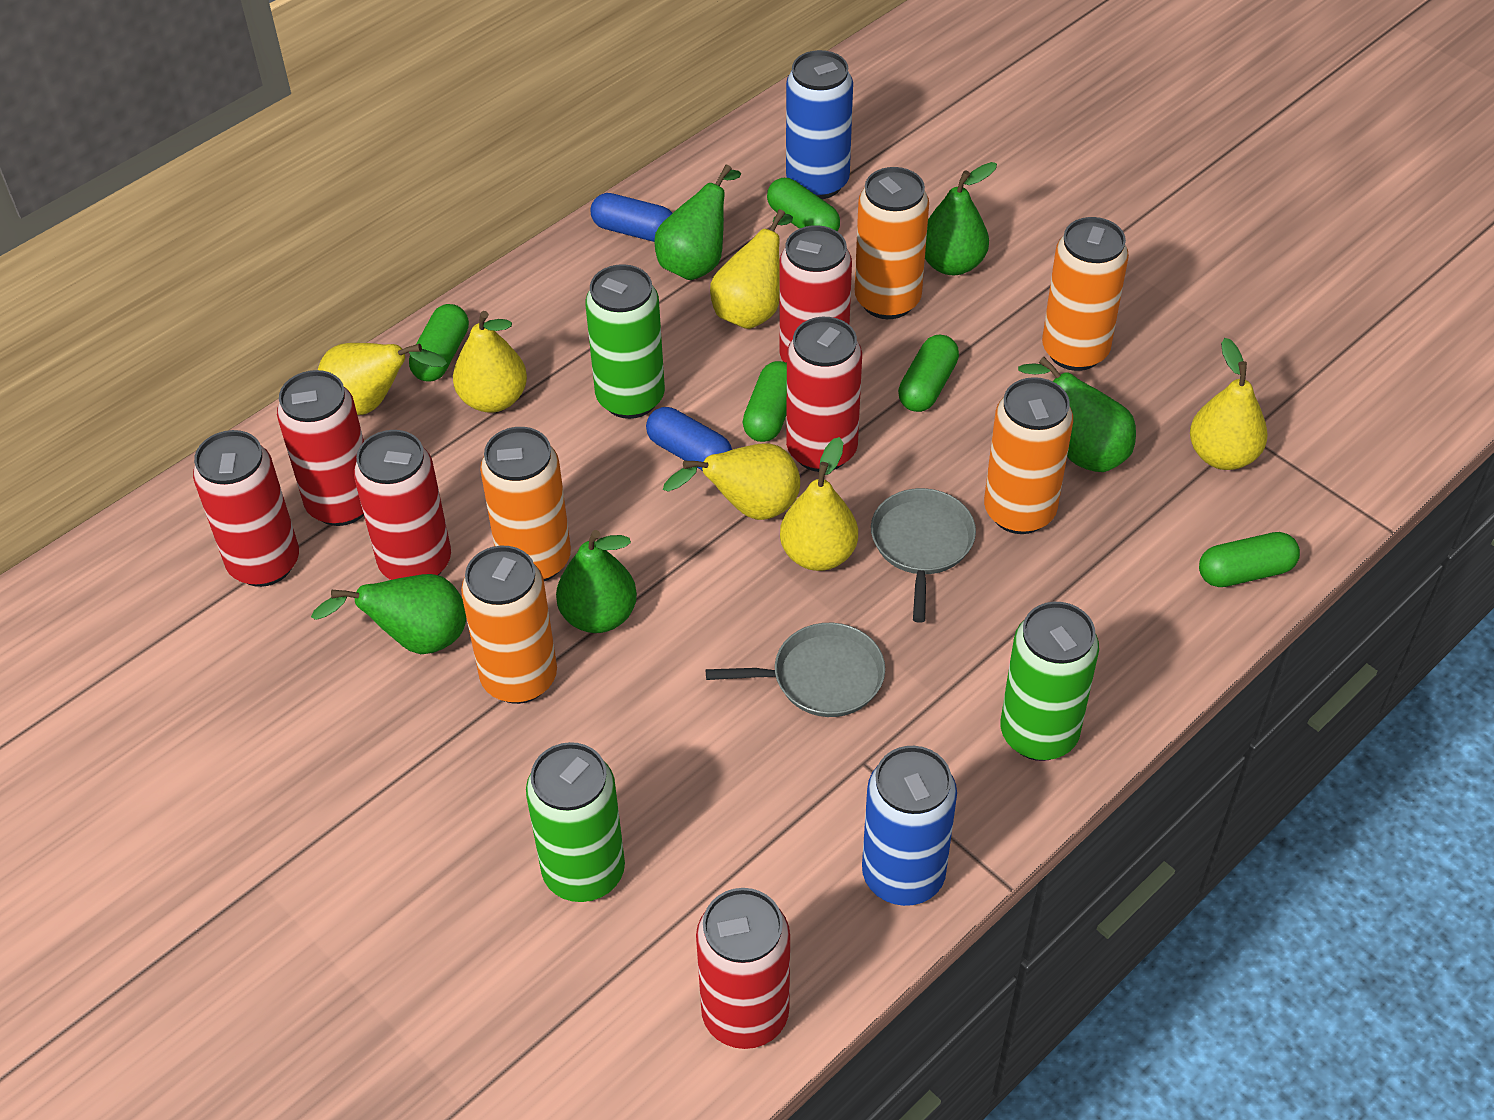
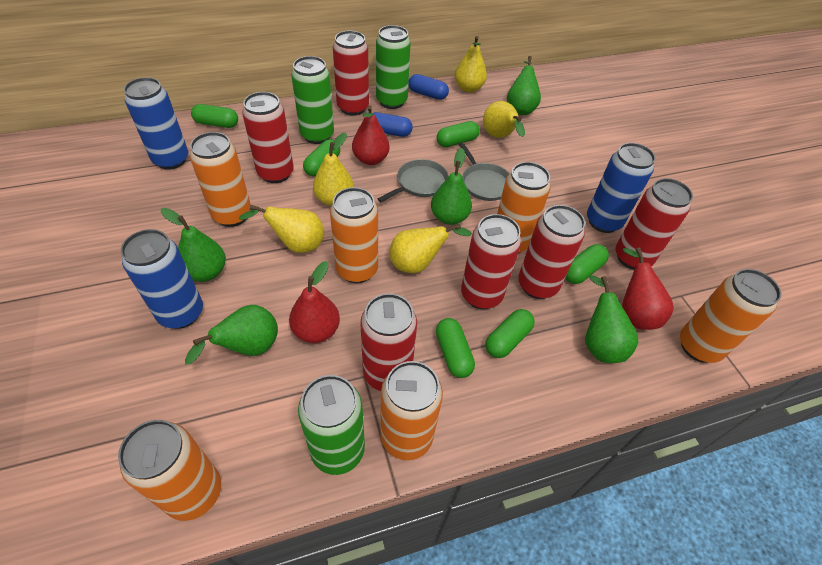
blue can: [786,50,853,199] [862,746,957,906] = 2 -> [121,229,203,329] [124,77,188,170] [587,143,656,233] = 3
green capsule: [409,304,469,382] [742,361,787,442] [767,178,840,232] [898,335,959,412] [1199,532,1300,587] = 5 -> [191,104,238,128] [303,139,340,176] [436,318,475,378] [437,121,480,147] [485,309,535,358] [565,244,609,284] = 6
orange can: [461,546,557,704] [480,427,571,581] [855,167,929,319] [984,377,1073,534] [1042,217,1129,371] = 5 -> [118,420,221,521] [190,132,251,227] [330,187,378,283] [380,361,443,460] [497,162,551,254] [680,269,781,363] = 6
red pear: none = 0 -> [289,261,340,343] [352,105,390,165] [622,247,674,330] = 3
yellow pear: [318,343,447,415] [453,311,527,413] [663,443,800,520] [710,209,793,329] [780,437,858,571] [1190,338,1268,470] = 6 -> [239,205,324,253] [313,133,354,206] [389,224,472,273] [455,36,487,92] [483,101,525,138] = 5

